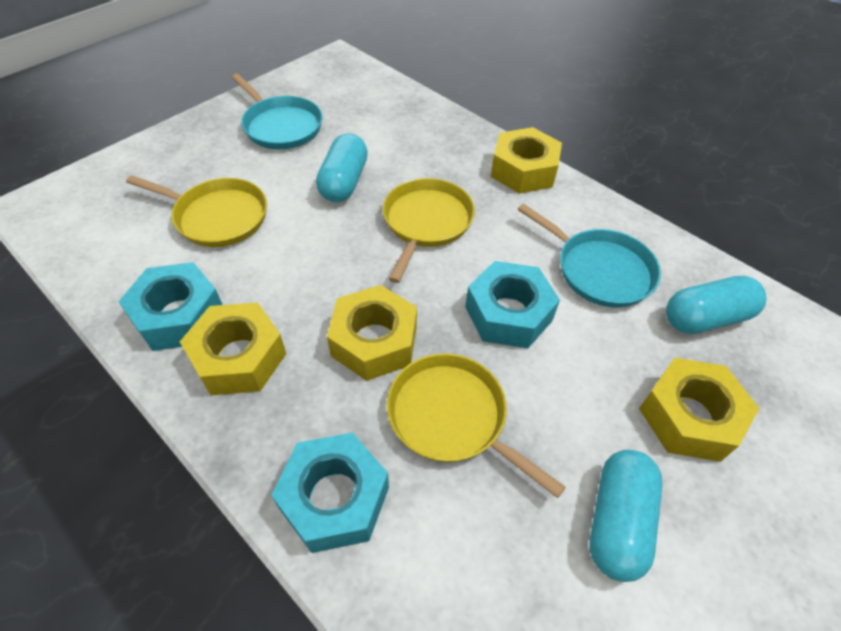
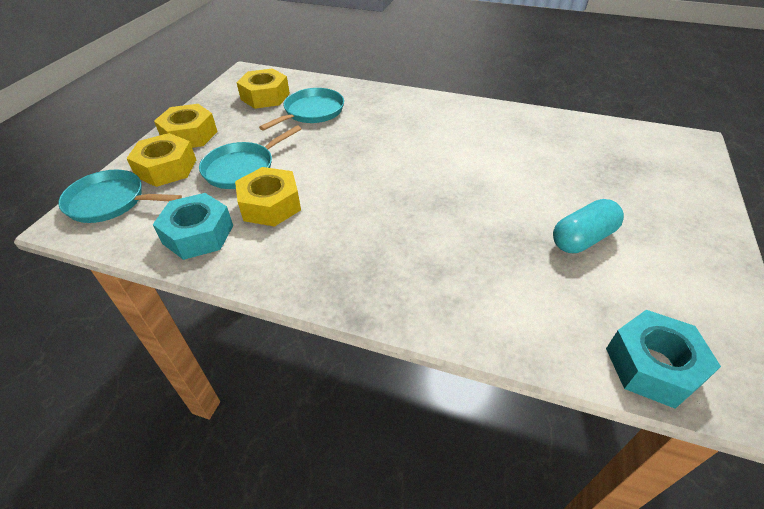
turquoise capsule: [316,133,368,202] [589,450,663,582] [666,276,766,334] = 3 -> [553,199,624,253] = 1
turquoise nut: [118,262,222,351] [271,432,389,553] [465,261,560,348] = 3 -> [153,193,233,260] [606,310,721,409] = 2
turquoise pan: [231,74,322,149] [518,203,661,307] = 2 -> [58,170,182,223] [199,125,301,189] [259,88,344,130] = 3
yellow pan: [126,175,267,247] [383,178,475,283] [387,353,566,498] = 3 -> none = 0

